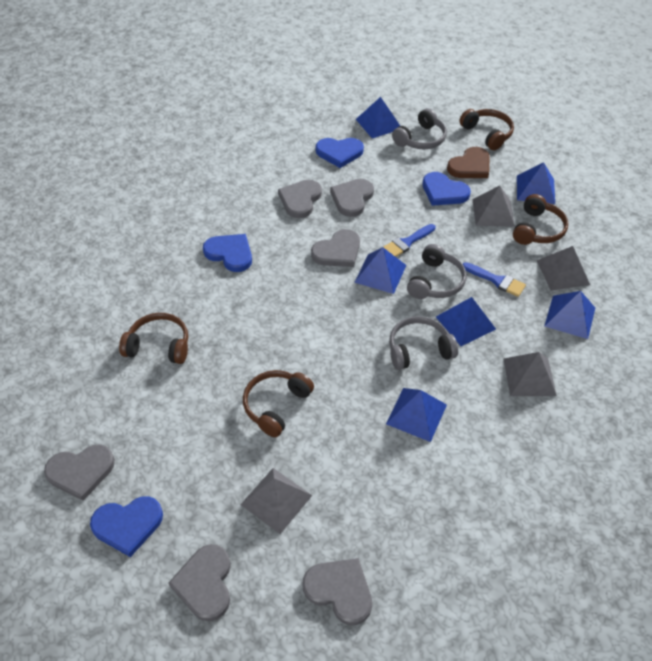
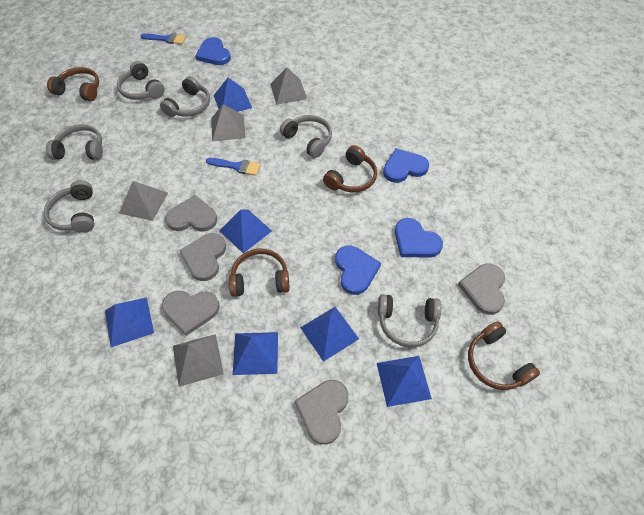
brown heart: [447,147,490,178] = 1 -> none = 0
grey headphones: [389,316,458,370] [392,108,447,149] [407,244,467,299] = 3 -> [44,180,94,233] [46,124,103,160] [117,61,165,100] [160,76,210,117] [280,115,332,158] [378,294,441,347] = 6
grey heart: [44,445,115,501] [168,544,231,621] [278,180,322,218] [303,558,372,625] [311,229,360,267] [330,179,374,217] = 6 -> [162,291,219,336] [166,195,217,232] [179,233,226,281] [295,380,348,445] [458,264,505,315] = 5

